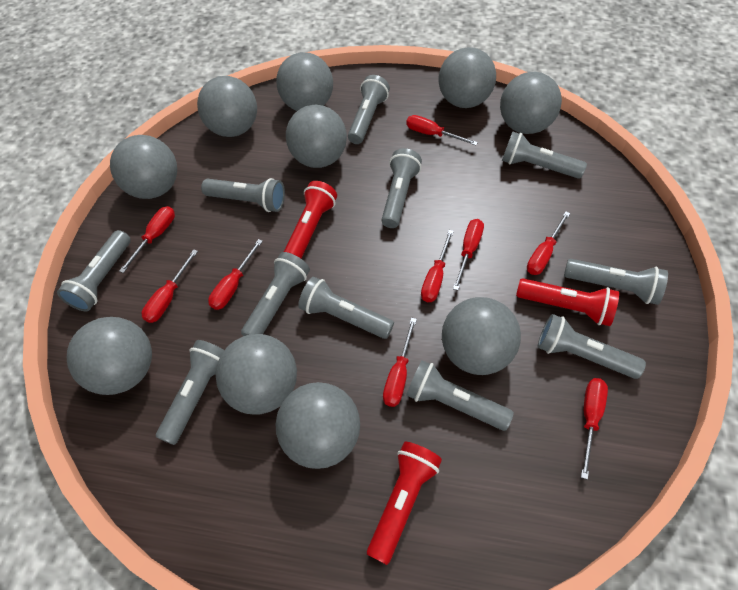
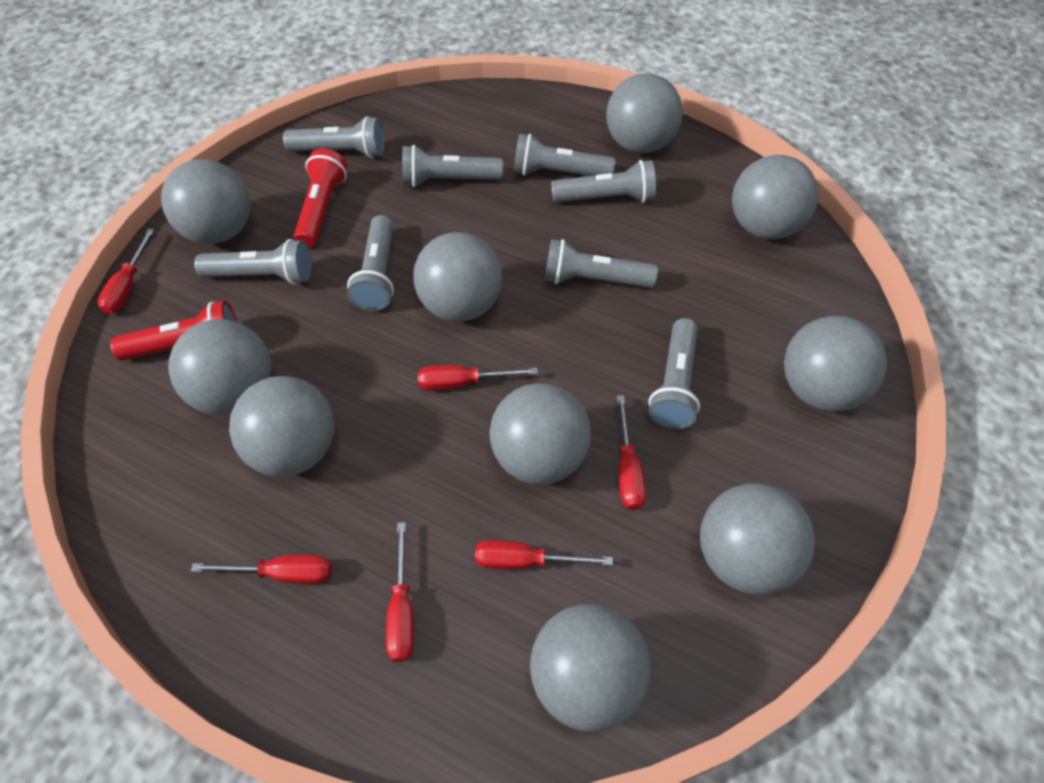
grey flashlight: [57,230,131,311] [156,340,224,445] [201,178,285,212] [241,252,310,336] [298,277,394,339] [348,75,390,144] [381,148,422,228] [406,360,514,431] [502,132,587,179] [538,314,646,379] [564,259,668,305] = 11 -> [194,239,312,285] [283,116,385,158] [347,215,394,311] [402,145,503,187] [514,134,616,176] [545,239,658,288] [551,160,656,203] [648,318,700,429] = 8
red flashlight: [284,181,337,258] [367,442,442,565] [516,278,619,326] = 3 -> [110,301,237,361] [294,149,347,248] = 2
red screwdriver: [119,206,175,273] [141,249,198,323] [208,239,263,310] [383,318,417,407] [406,115,478,145] [421,230,454,302] [453,219,484,290] [527,211,570,275] [581,378,608,480] = 9 -> [97,229,154,314] [191,555,332,584] [386,522,414,662] [418,365,538,391] [475,540,613,570] [617,395,646,510] = 6

